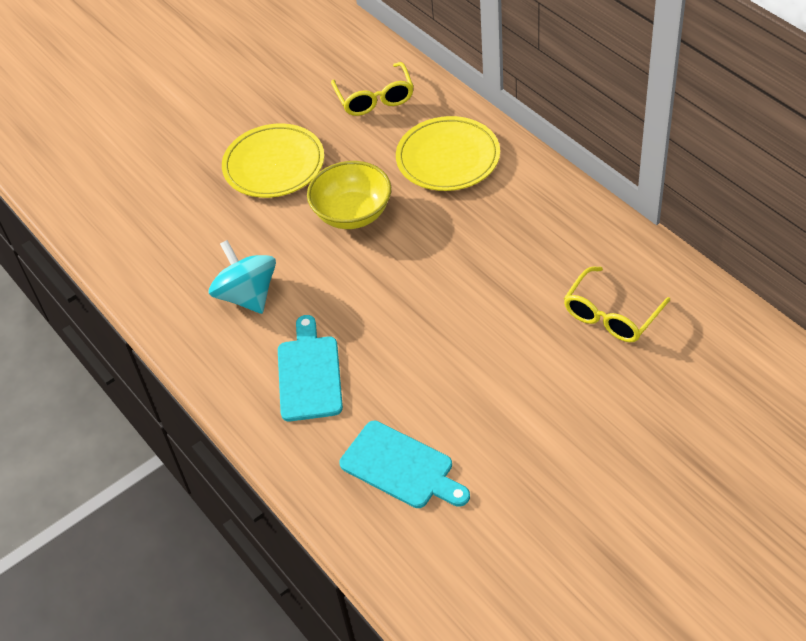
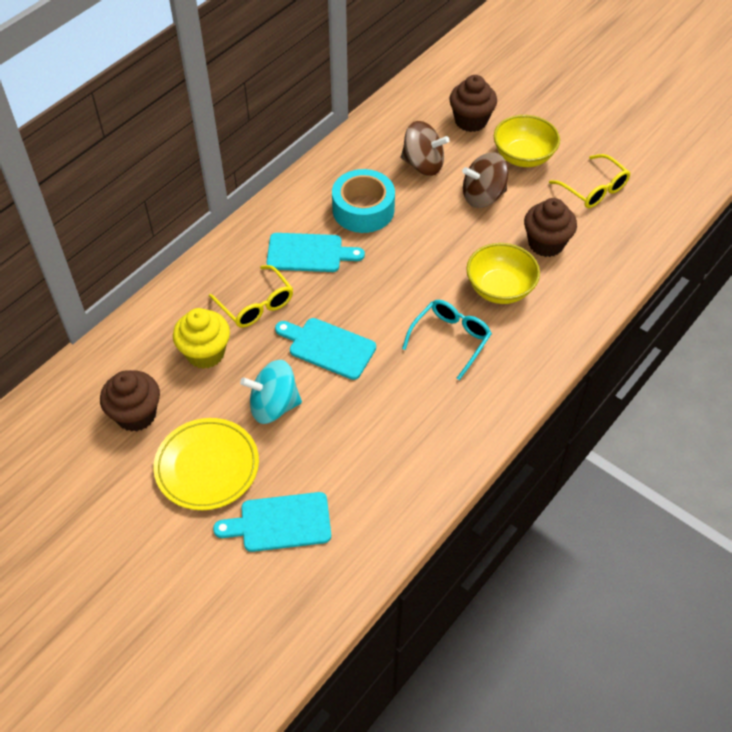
brown cupcake: none = 0 -> [100,370,160,432] [449,75,497,132] [524,198,577,257] = 3
brown spinning top: none = 0 -> [401,121,449,176] [462,152,508,208] = 2
turquoise cutting board: [278,315,343,421] [339,421,470,508] = 2 -> [213,492,331,552] [266,233,365,272] [275,318,376,380] = 3
turquoise glasses: none = 0 -> [402,300,492,380] = 1
turquoise tape: none = 0 -> [332,169,395,233] = 1
yellow bowl: [307,161,391,229] = 1 -> [466,243,540,304] [494,115,560,167] = 2
yellow cupcake: none = 0 -> [173,308,230,369] = 1
yellow plate: [222,123,324,198] [396,116,500,191] = 2 -> [153,418,259,510] = 1

